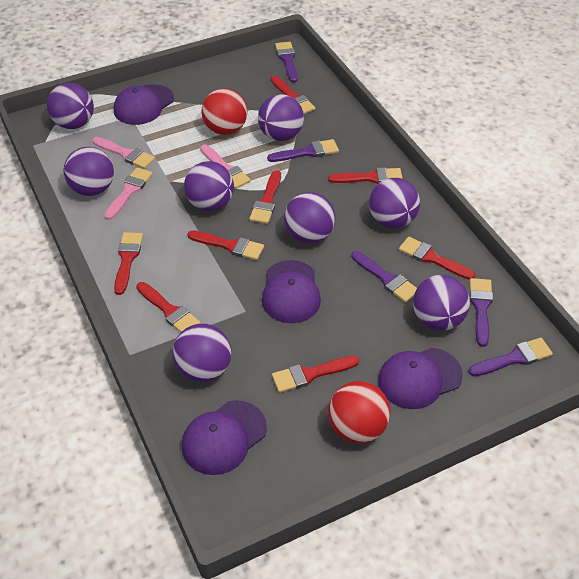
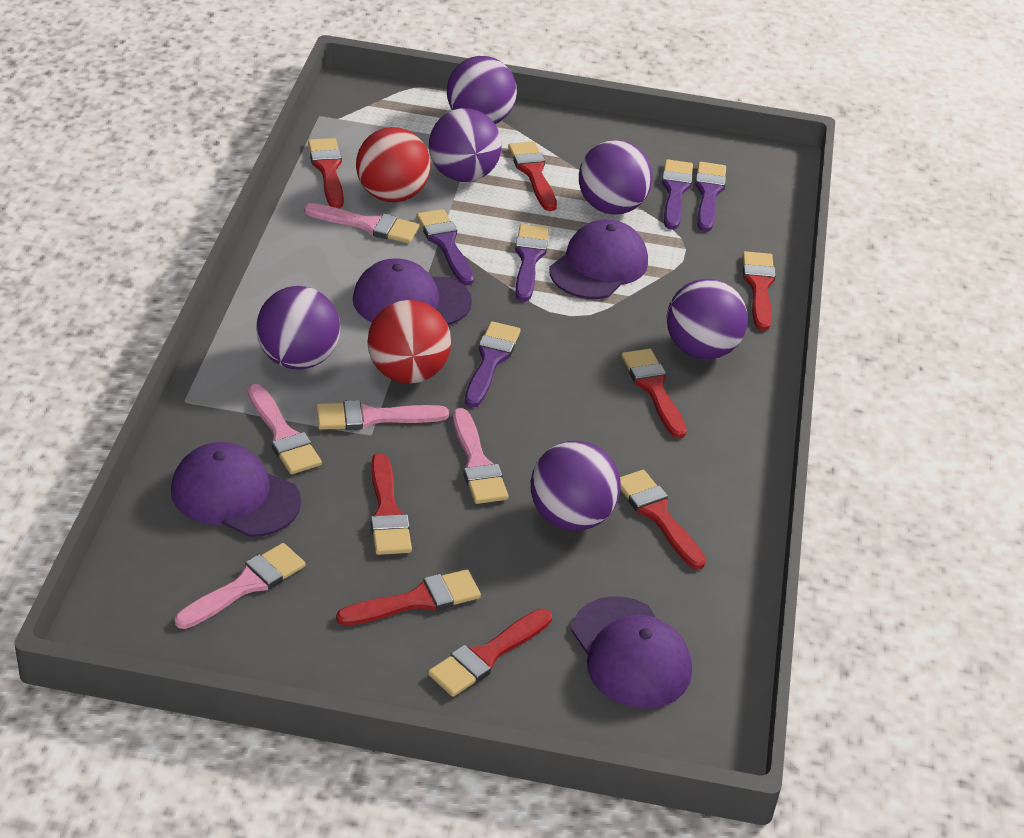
pink brush: [92,137,155,169] [104,167,153,220] [200,145,251,189] = 3 -> [175,543,305,629] [248,384,322,474] [304,203,419,243] [316,400,449,430] [453,408,509,504] = 5
purple ball: [47,83,94,129] [64,147,114,196] [173,324,231,382] [184,161,234,211] [258,94,304,141] [284,192,335,244] [369,178,420,228] [413,275,470,331] = 8 -> [256,286,340,370] [429,108,502,182] [447,56,517,124] [531,441,621,531] [579,140,653,215] [667,279,748,359] = 6

